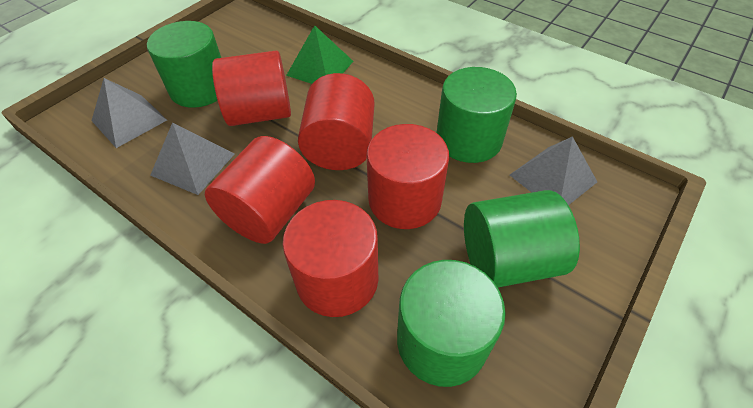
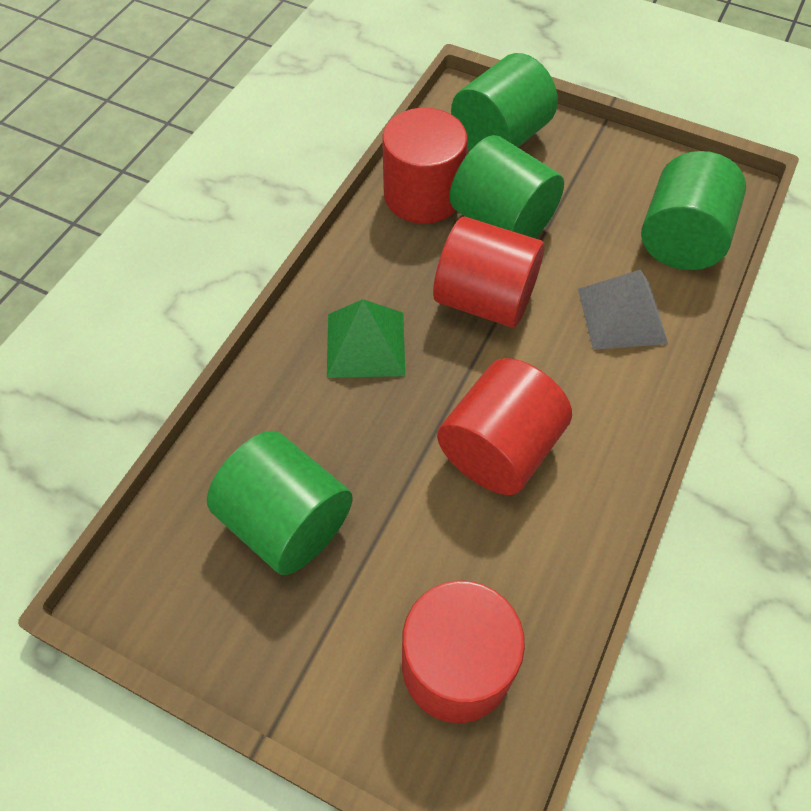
grey pyramid: [91,78,167,148] [150,122,235,195] [510,136,597,205] = 3 -> [578,270,668,350] = 1
red cylinder: [205,136,315,244] [212,51,291,126] [283,200,378,317] [298,73,374,170] [367,124,449,229] = 5 -> [382,108,468,224] [402,580,525,723] [433,217,545,328] [437,358,572,495] = 4

